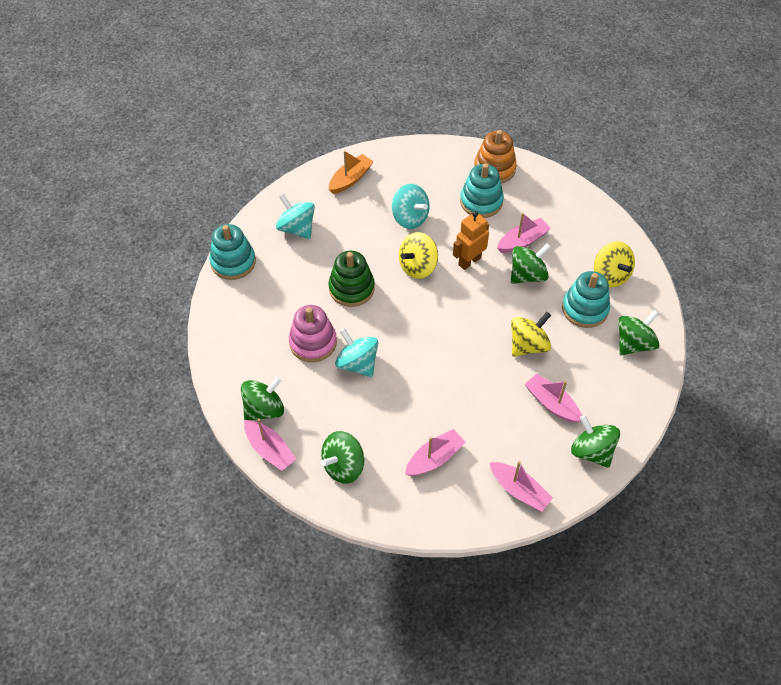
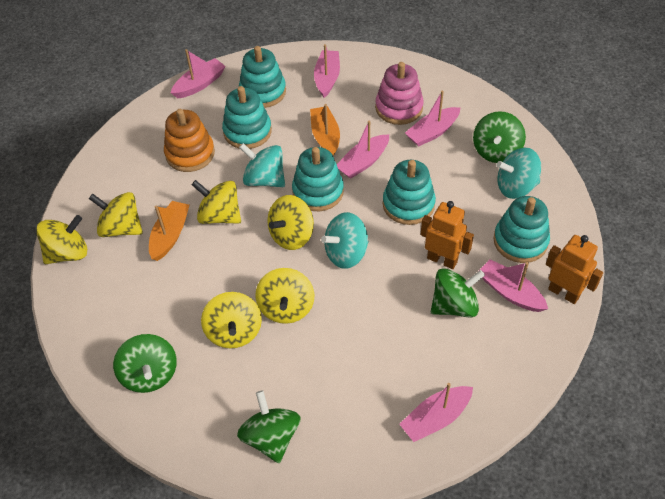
green spinning top: [241,376,284,421] [321,431,364,484] [511,243,551,284] [571,415,620,468] [618,310,659,355] = 5 -> [113,334,177,393] [237,390,300,463] [431,268,485,318] [473,111,526,163] = 4
green stacking toy: [329,251,375,307] = 1 -> none = 0
orange boat: [329,150,374,194] = 1 -> [149,201,190,261] [310,104,340,156] = 2
orange robot: [453,211,489,270] = 1 -> [420,201,474,269] [546,235,603,304] = 2
pink boat: [244,419,296,471] [405,429,465,476] [490,461,553,512] [497,213,551,253] [525,374,582,423] = 5 -> [171,49,226,98] [314,44,340,98] [337,121,389,179] [399,383,473,442] [405,91,461,147] [479,259,548,312] = 6
turquoise stacking toy: [209,224,256,280] [460,163,504,218] [562,271,610,328] = 3 -> [222,86,272,149] [239,46,286,108] [292,147,344,211] [383,160,436,225] [493,196,550,263] = 5
yellow spinning top: [399,232,438,279] [511,312,551,357] [594,241,635,288] = 3 -> [36,215,87,264] [89,192,143,237] [192,180,241,224] [201,292,262,348] [255,268,314,324] [267,195,314,250] = 6

